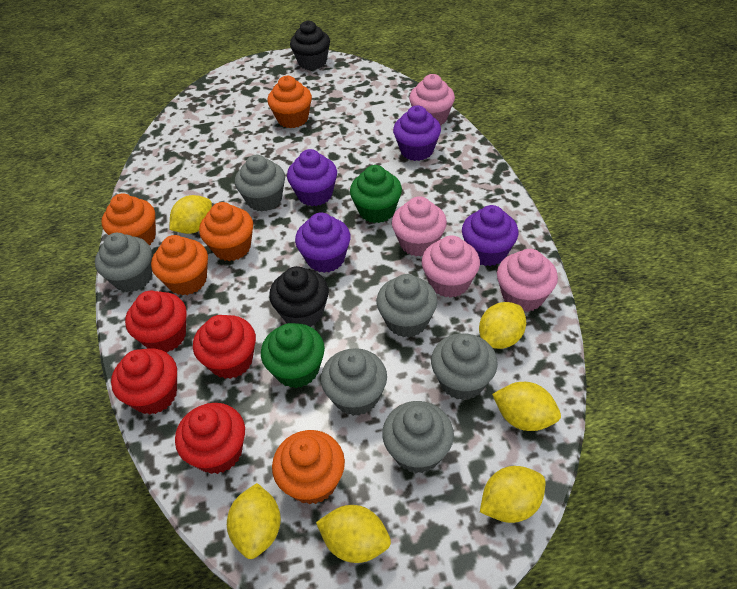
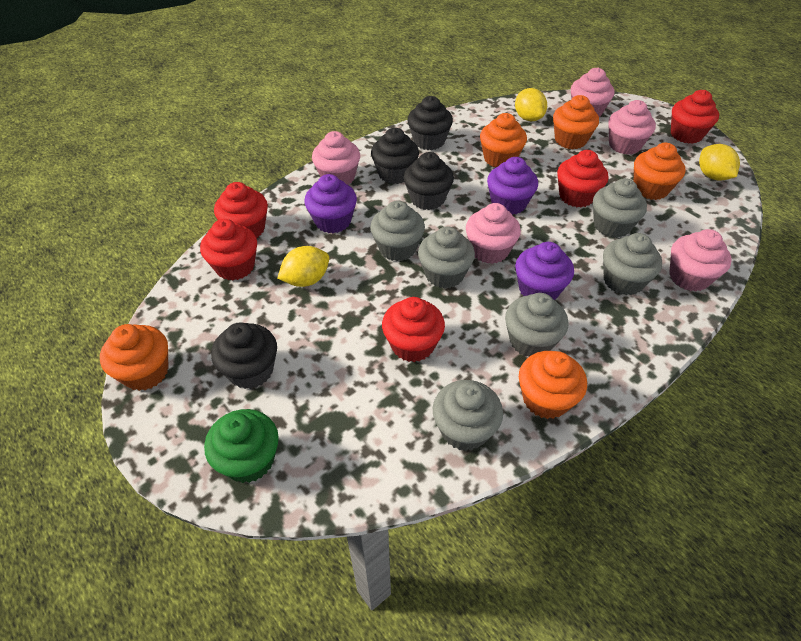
black cupcake: [269,266,329,327] [290,21,330,70] = 2 -> [211,322,277,389] [371,128,419,184] [404,152,454,210] [408,96,453,150] = 4
green cupcake: [261,323,325,388] [350,165,402,223] = 2 -> [204,409,279,483] = 1
pink cupcake: [392,196,447,256] [409,74,455,125] [422,235,480,298] [497,249,558,312] = 4 -> [312,131,360,185] [466,203,521,264] [571,68,614,117] [608,100,656,155] [669,229,732,292] = 5
purple cupcake: [287,149,337,206] [295,212,351,273] [393,105,441,161] [462,205,519,266] = 4 -> [304,174,357,233] [487,157,538,215] [515,242,574,300] = 3
red cupcake: [111,348,177,415] [125,291,187,352] [175,403,245,474] [193,315,256,379] = 4 -> [200,219,257,280] [214,182,268,238] [382,297,445,362] [557,150,608,208] [671,90,719,144] = 5
yellow lemon: [169,195,212,234] [227,483,281,559] [316,505,391,563] [479,302,526,349] [480,466,546,523] [492,382,561,431] = 6 -> [277,246,329,287] [515,88,547,121] [699,144,740,181] = 3

